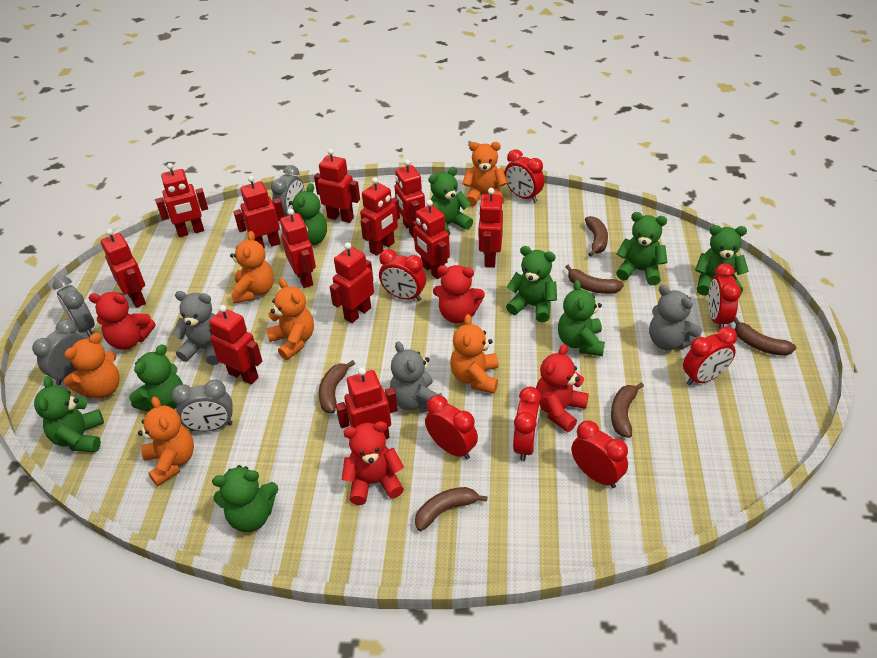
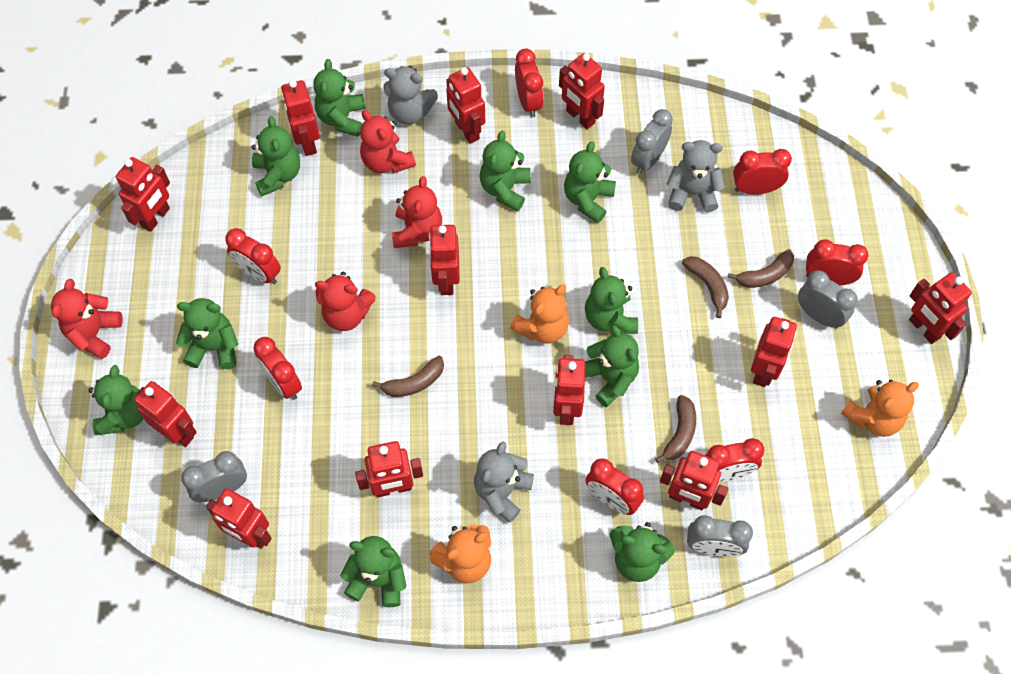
brown banana: [319,360,355,413] [415,487,487,531] [566,265,624,294] [585,216,608,257] [611,382,644,438] [734,317,796,356] = 6 -> [372,356,444,397] [655,395,696,463] [682,256,729,318] [727,249,794,288] = 4
green teddy bear: [34,376,104,452] [129,344,183,412] [212,465,278,532] [289,183,327,245] [428,167,473,236] [506,246,557,322] [558,280,605,356] [616,212,668,285] [695,225,749,296] = 9 -> [88,365,144,435] [176,298,238,369] [251,116,300,196] [313,59,365,137] [340,536,407,607] [480,131,530,211] [564,141,616,223] [585,267,638,334] [585,325,639,407] [610,522,675,582] = 10
orange teddy bear: [64,333,120,398] [138,397,194,486] [230,231,274,303] [266,278,314,360] [450,314,498,394] [462,142,508,206] = 6 -> [429,525,491,583] [510,284,569,344] [841,379,919,437] = 3

